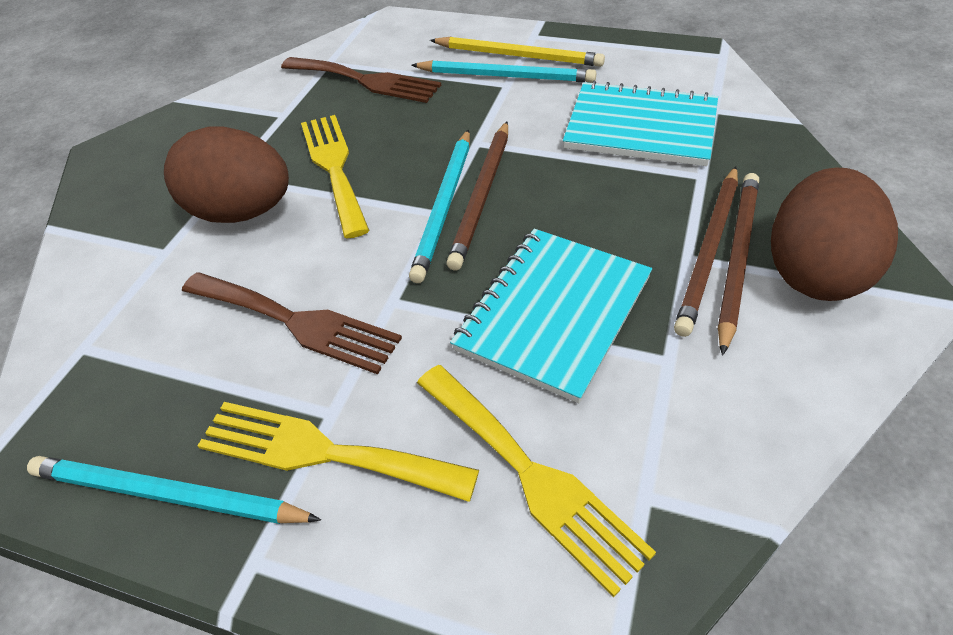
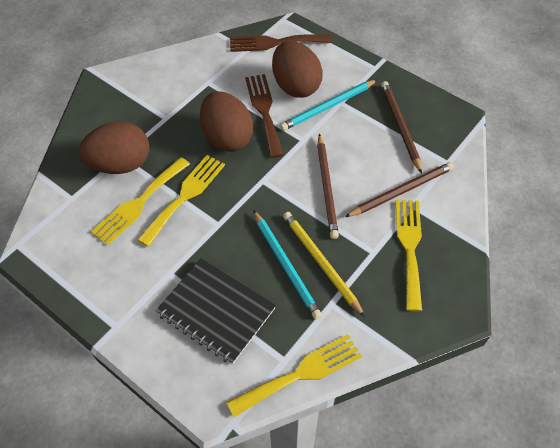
black notebook: none = 0 -> [156,258,276,364] = 1
brown egg: [164,126,289,223] [771,168,898,301] = 2 -> [79,122,149,174] [200,92,253,152] [272,41,323,98] = 3
turquoise notebook: [450,229,652,403] [563,81,718,166] = 2 -> none = 0
turquoise pencil: [27,456,321,524] [409,129,470,283] [411,60,596,83] = 3 -> [253,210,322,320] [280,80,377,131] = 2
yellow fork: [197,402,479,502] [301,115,370,238] [417,365,656,597] = 3 -> [91,157,190,245] [138,155,225,247] [226,334,362,417] [395,200,422,311] = 4

